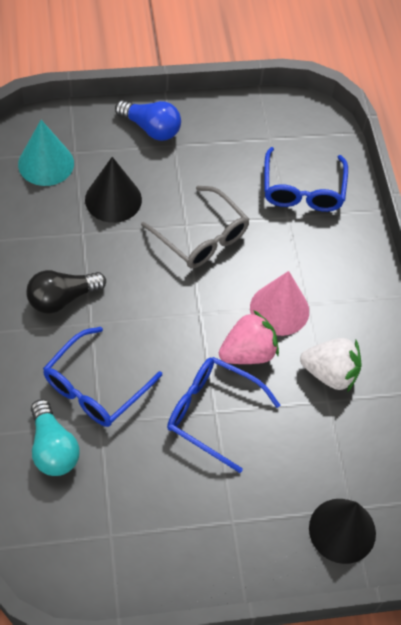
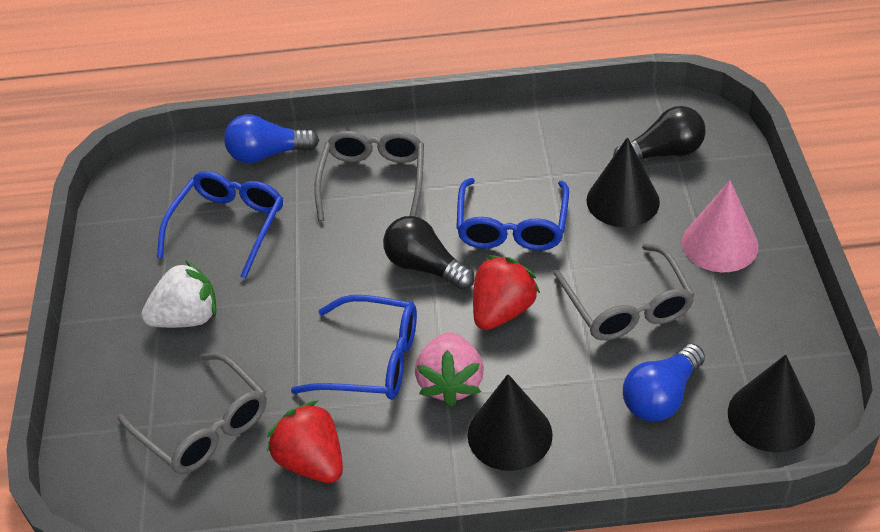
black cone: [85,157,142,223] [309,499,376,564] = 2 -> [468,374,553,471] [586,137,660,227] [728,355,815,453] = 3
black light bulb: [26,270,106,314] = 1 -> [383,216,475,290] [613,106,706,160] = 2
blue light bulb: [115,100,181,141] = 1 -> [224,114,319,163] [623,344,705,422] = 2
grey glasses: [141,186,249,268] = 1 -> [118,352,267,474] [314,131,424,221] [554,243,695,340] = 3
red strawberry: none = 0 -> [267,400,343,483] [473,255,540,330] = 2
turquoise cone: [18,120,74,186] = 1 -> none = 0
turquoise light bulb: [31,399,80,476] = 1 -> none = 0

